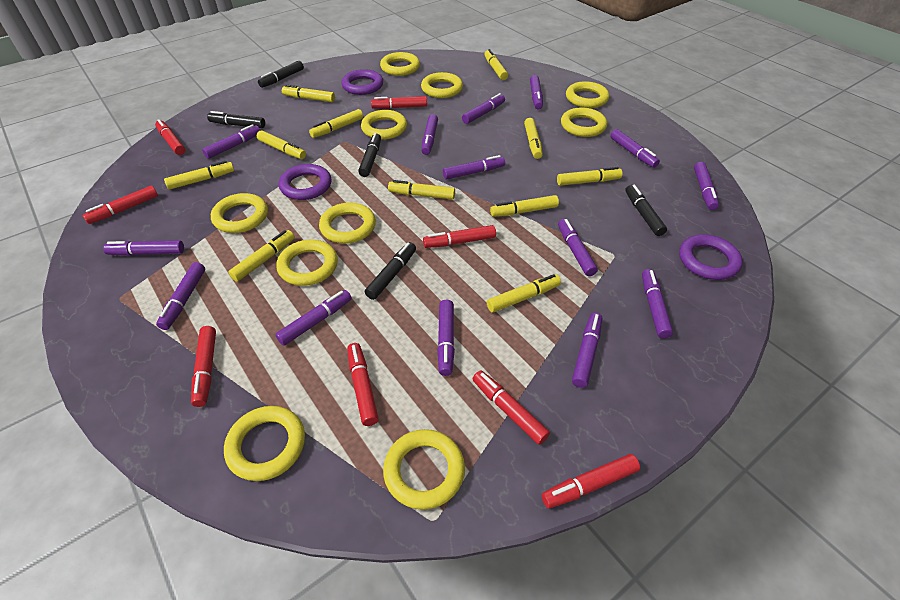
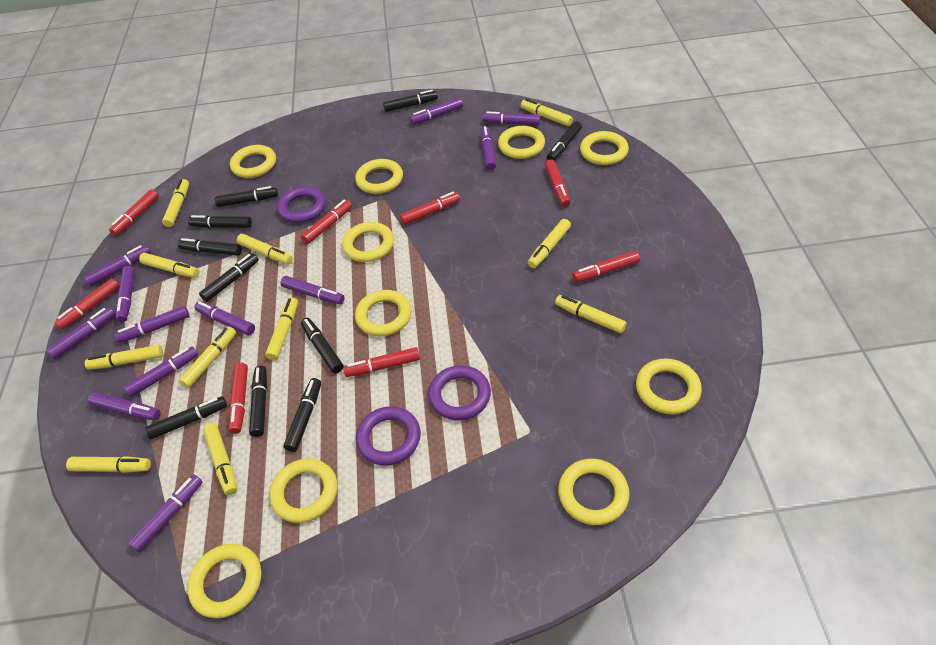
black marker: [207,111,265,128] [258,61,304,88] [358,133,381,177] [365,242,416,300] [625,184,667,236] = 5 -> [145,396,227,439] [178,238,242,256] [188,215,252,228] [199,253,259,302] [214,186,278,207] [249,366,267,437] [283,378,321,452] [301,318,343,373] [383,90,438,112] [547,121,582,161] = 10
purple marker: [103,240,184,256] [156,262,205,330] [202,124,260,159] [275,290,352,346] [421,114,438,155] [437,299,455,376] [443,155,505,179] [462,93,505,124] [530,75,543,110] [558,219,598,276] [572,313,602,388] [610,129,660,168] [642,269,673,339] [694,162,719,210] = 14 -> [46,307,116,360] [84,245,151,287] [88,392,161,420] [115,266,135,322] [115,306,189,343] [124,346,198,397] [128,475,202,552] [194,301,255,335] [280,276,345,305] [410,98,463,125] [481,126,496,170] [482,111,540,125] = 12

